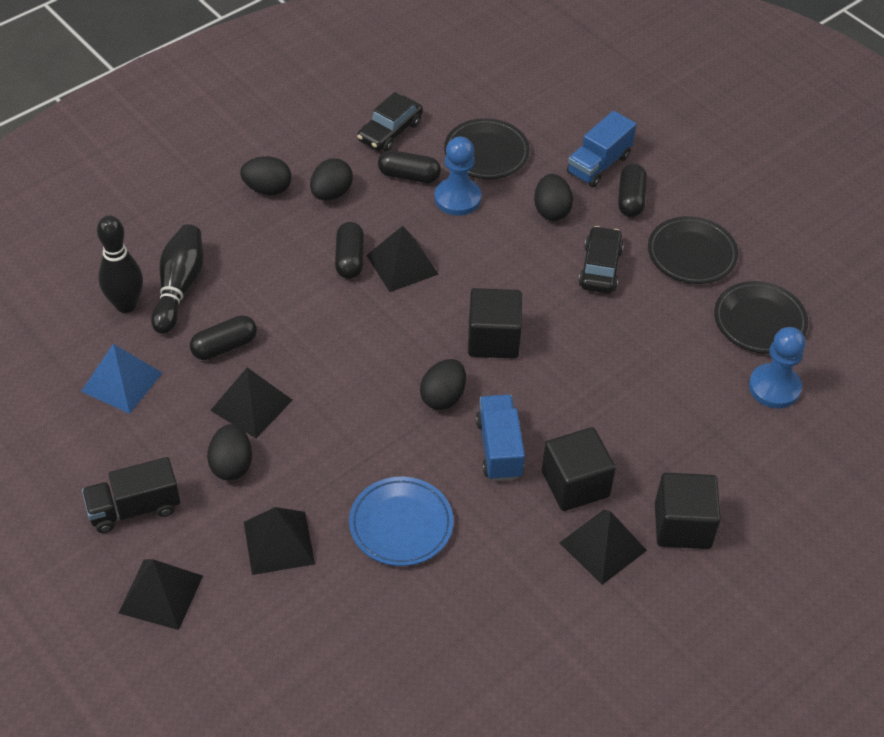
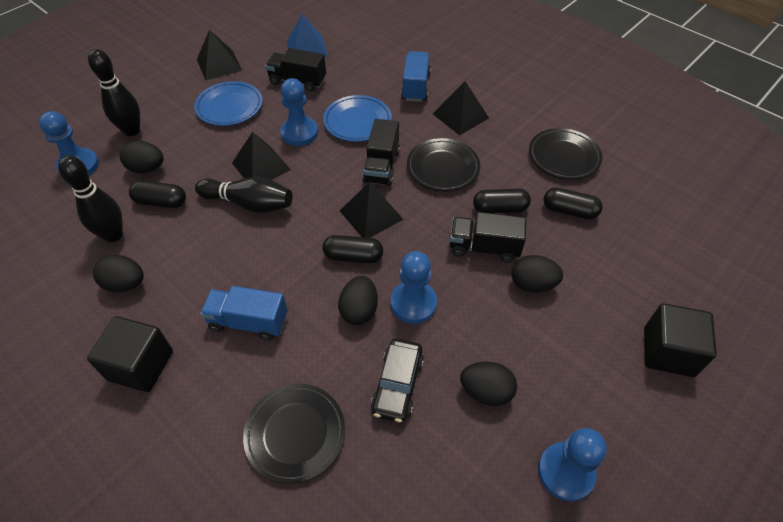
black bowling pin: [97,215,143,313] [151,224,204,334] = 2 -> [58,156,123,242] [88,49,140,136] [195,177,292,213] = 3
black car: [357,92,423,151] [579,226,624,293] = 2 -> [371,339,424,423] = 1
black cube: [468,288,522,359] [542,427,616,511] [655,473,721,549] = 3 -> [87,316,173,392] [644,303,717,377] = 2
black pyramid: [119,559,203,630] [210,367,293,438] [244,507,315,575] [366,226,439,292] [559,510,647,585] = 5 -> [197,30,242,80] [232,132,291,180] [340,182,404,238] [433,81,489,135] = 4
black truck: [82,457,180,533] = 1 -> [265,48,326,92] [362,119,400,186] [450,212,526,262] = 3
blue pawn: [434,137,481,216] [749,327,805,409] = 2 -> [39,111,99,176] [280,78,318,146] [391,251,437,324] [538,428,607,502] = 4
blue plate: [349,477,454,566] = 1 -> [194,81,263,126] [323,95,392,142] = 2

